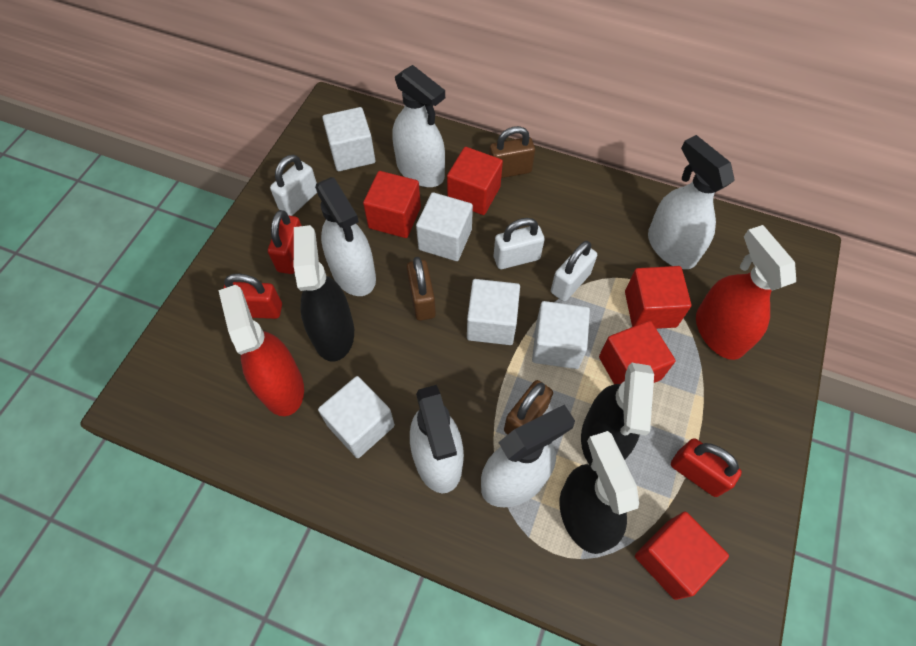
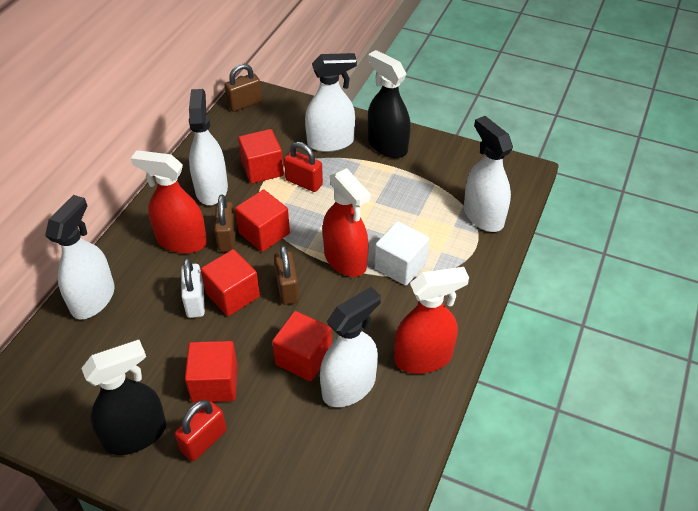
black spray bottle: [294,225,354,361] [560,431,639,554] [581,363,654,465] = 3 -> [81,340,166,455] [368,50,410,158] = 2
red padlock: [223,274,282,319] [268,210,302,274] [671,438,742,497] = 3 -> [175,400,227,461] [284,142,323,192] = 2
red spray bottle: [218,285,304,416] [696,225,796,360] = 2 -> [131,150,207,254] [323,168,370,277] [394,267,469,374] = 3
white cube: [318,376,395,458] [322,107,376,171] [416,192,473,261] [467,279,520,345] [532,301,590,369] = 5 -> [375,221,429,286] = 1
white padlock: [270,155,317,216] [494,218,545,269] [551,241,597,301] = 3 -> [181,258,205,318] = 1

